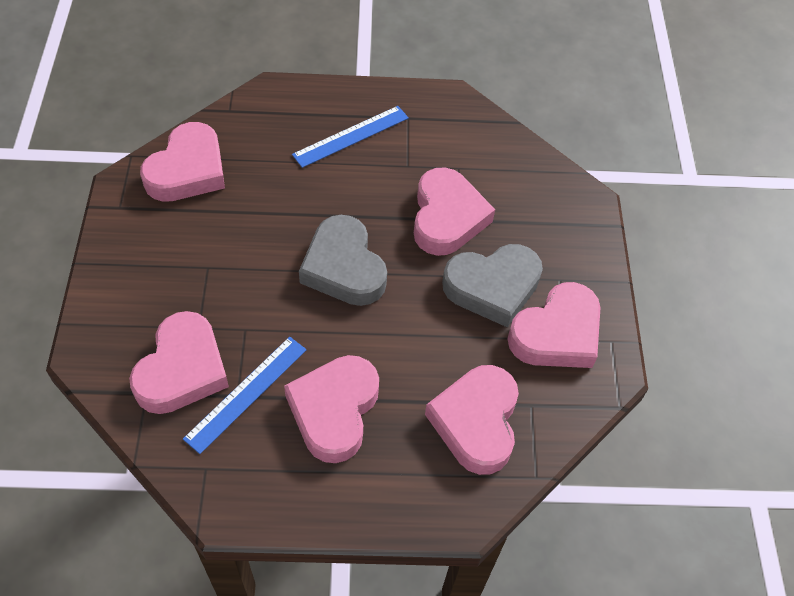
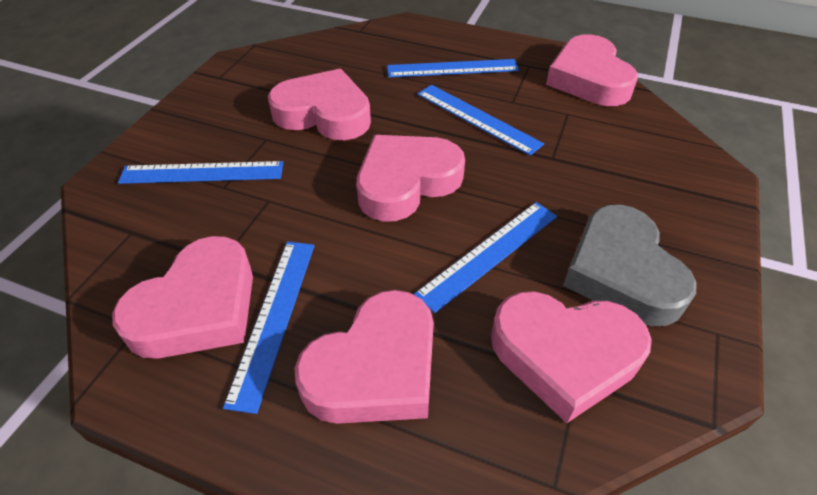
blue ruler: [183,337,307,454] [292,106,409,168] = 2 -> [118,161,283,184] [223,242,315,414] [387,59,519,77] [414,202,557,313] [417,85,544,156] = 5
grey heart: [299,215,387,306] [442,244,543,328] = 2 -> [563,205,697,326] = 1

